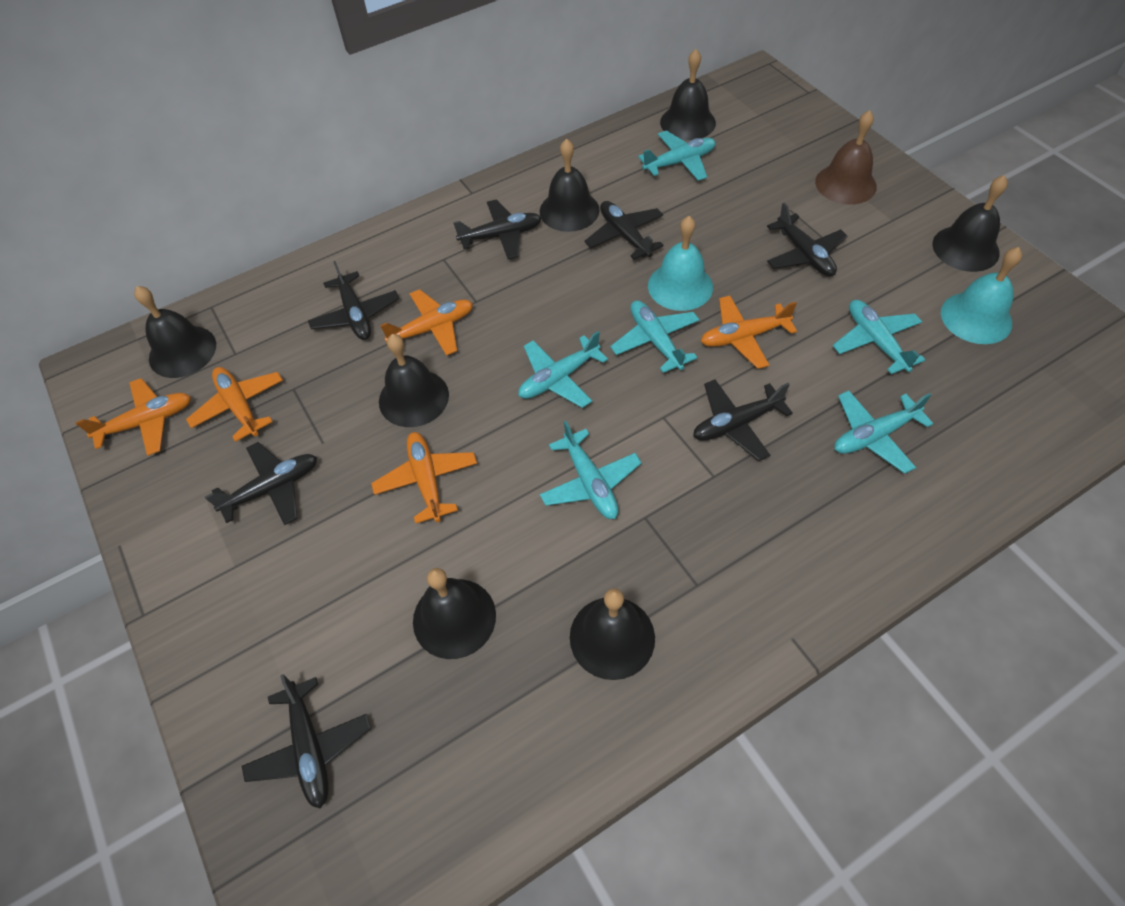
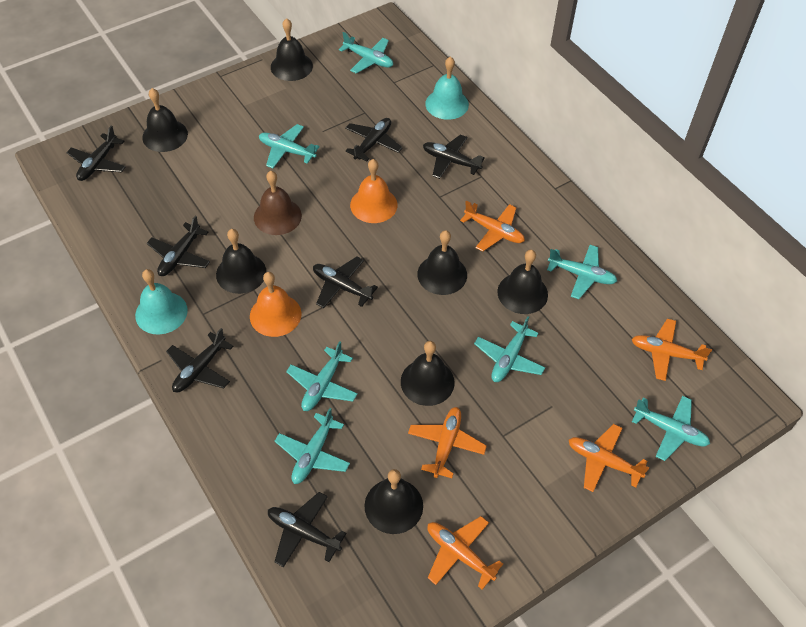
orange bell: none = 0 -> [250,272,301,337] [350,159,398,223] = 2
turquoise plane: [518,331,608,408] [540,421,642,519] [610,300,700,373] [638,130,716,181] [833,300,925,374] [834,391,933,474] = 6 -> [259,124,320,168] [275,408,350,484] [286,341,358,411] [339,32,393,74] [474,316,545,382] [547,245,617,299] [632,396,710,461] = 7

